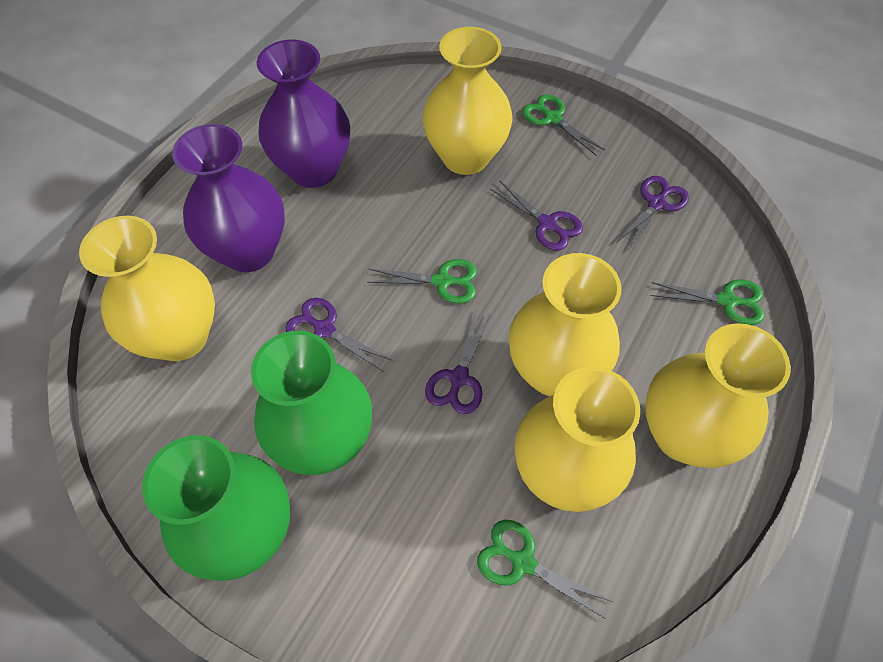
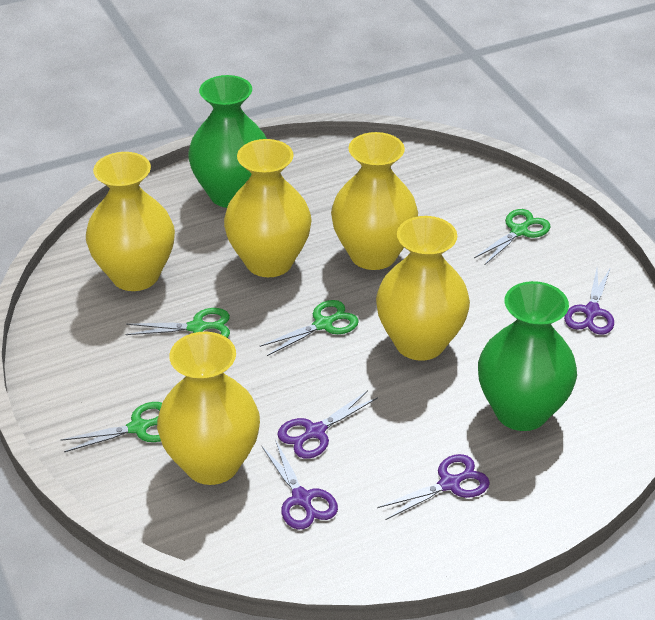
purple vase: [172,124,285,272] [257,40,350,188] = 2 -> none = 0

